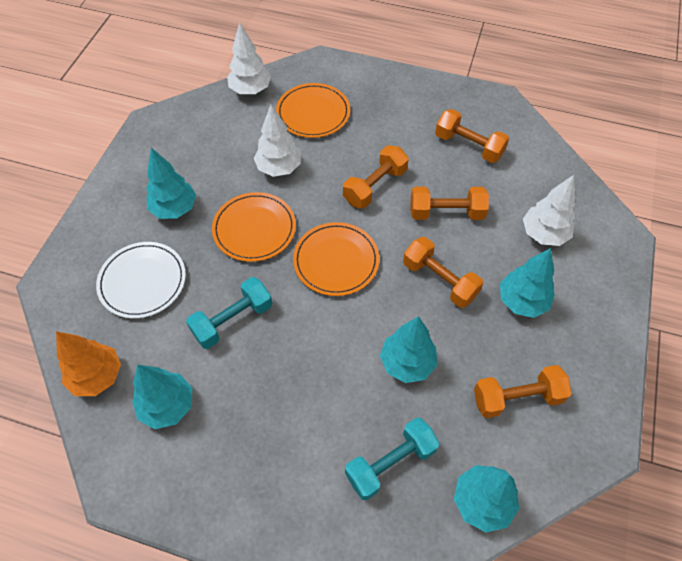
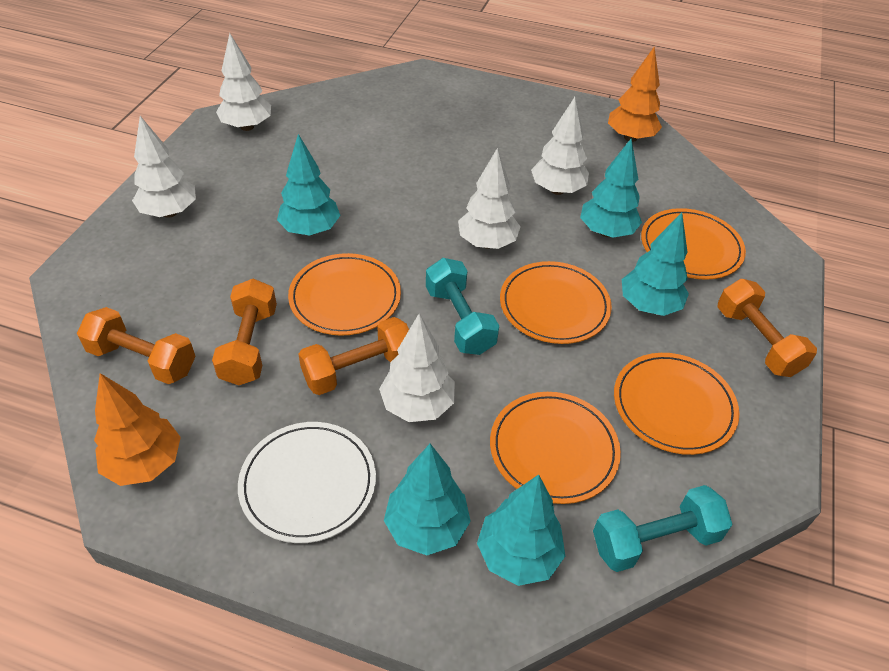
orange dumbbell: [343,145,409,209] [403,237,483,308] [411,187,489,220] [435,109,509,163] [474,365,572,418] = 5 -> [77,307,196,384] [212,279,277,385] [299,317,409,395] [717,279,817,377] = 4
orange plate: [212,192,296,262] [276,83,350,138] [293,222,379,296] = 3 -> [288,253,401,336] [490,392,621,504] [500,261,612,344] [614,353,739,455] [641,208,746,280] = 5
orange tree: [56,331,121,396] = 1 -> [94,373,181,486] [608,47,662,142] = 2
white tree: [227,22,271,94] [254,105,301,177] [523,175,576,246] = 3 -> [132,116,196,218] [216,33,271,131] [379,314,455,422] [458,148,521,249] [531,97,589,195] = 5

